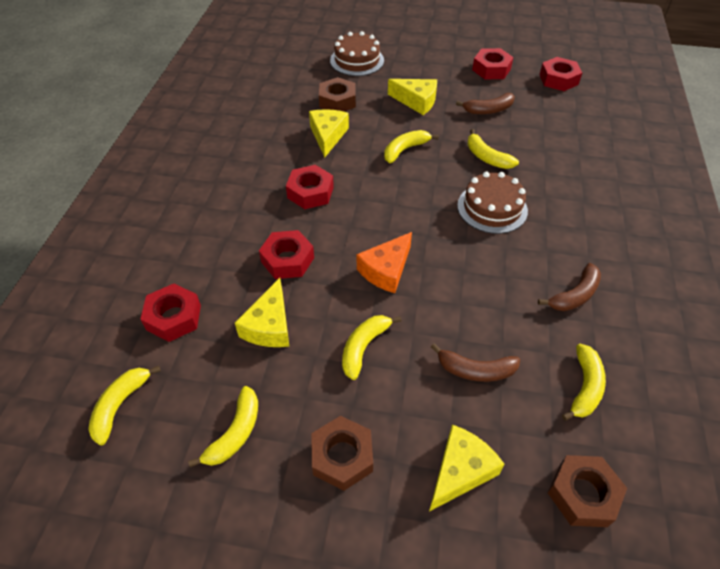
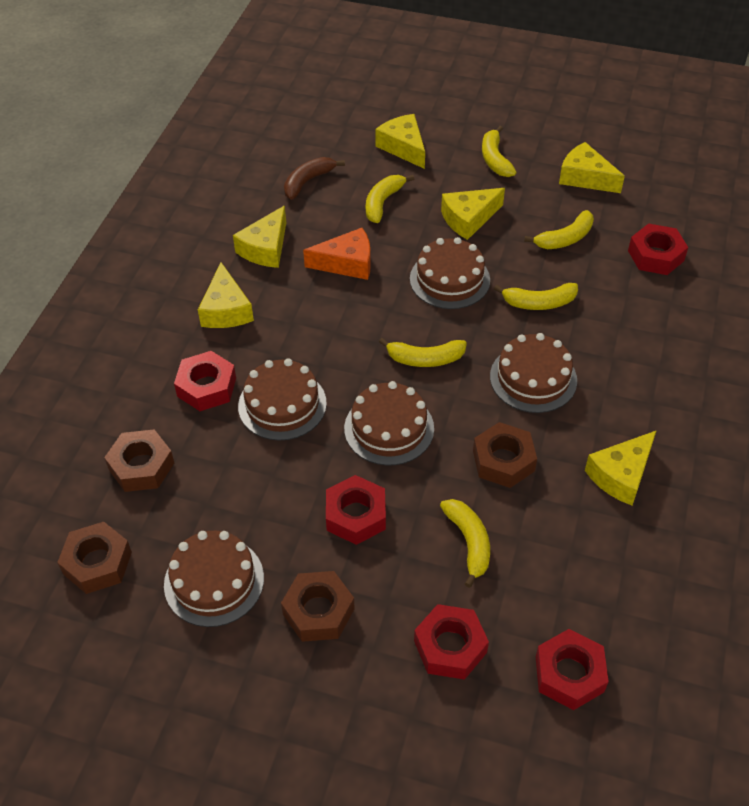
brown banana: [431,343,520,382] [456,93,515,114] [538,263,601,311] = 3 -> [284,157,345,200] = 1
brown cake: [330,31,384,76] [457,172,528,234] = 2 -> [164,531,264,627] [238,358,327,441] [344,381,434,466] [410,237,490,309] [490,333,577,413] = 5
brown nut: [311,416,373,491] [319,77,356,111] [548,455,627,527] = 3 -> [57,522,132,594] [104,429,174,492] [281,571,355,642] [473,422,537,488] = 4
yellow cheese: [235,278,289,347] [309,109,349,158] [388,79,437,115] [429,425,505,512] = 4 -> [198,262,254,328] [233,206,286,268] [375,114,425,169] [441,188,505,240] [559,142,625,193] [585,430,657,505] = 6

